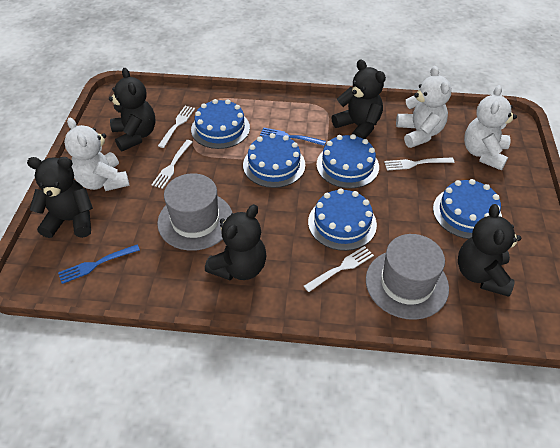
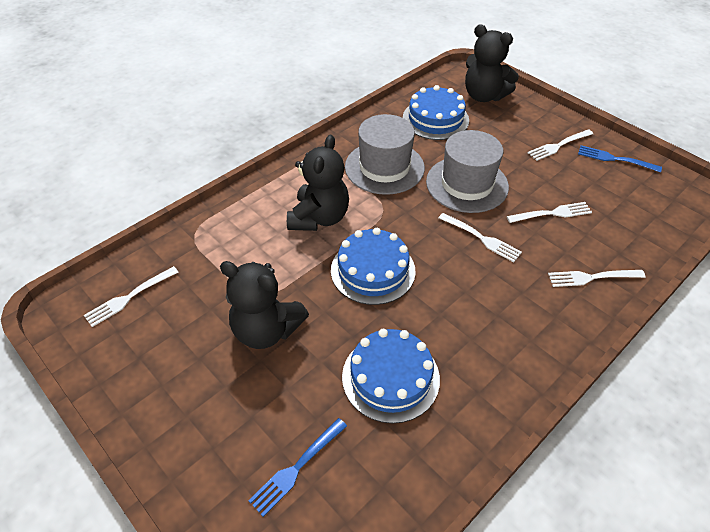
black teddy bear: [27,157,93,238] [109,68,156,151] [205,204,266,280] [331,60,386,139] [458,204,521,297] = 5 -> [220,261,309,349] [287,135,349,231] [465,24,519,102] = 3
blue cake: [191,99,250,149] [243,133,305,188] [308,188,377,251] [316,134,379,189] [433,179,502,239] = 5 -> [331,228,416,305] [342,329,440,424] [403,85,469,140] = 3
white fork: [152,140,193,189] [158,106,195,148] [304,246,374,292] [384,157,454,171] = 4 -> [84,266,179,327] [439,213,522,262] [507,202,592,223] [528,129,593,161] [548,270,646,287] = 5
white teddy bear: [64,118,129,191] [396,66,452,148] [464,85,517,170] = 3 -> none = 0

